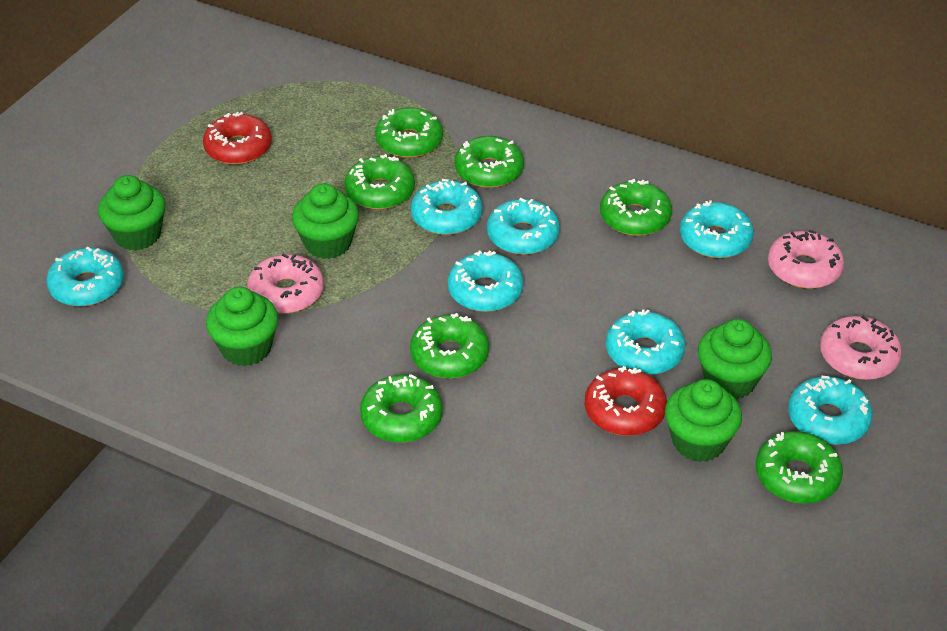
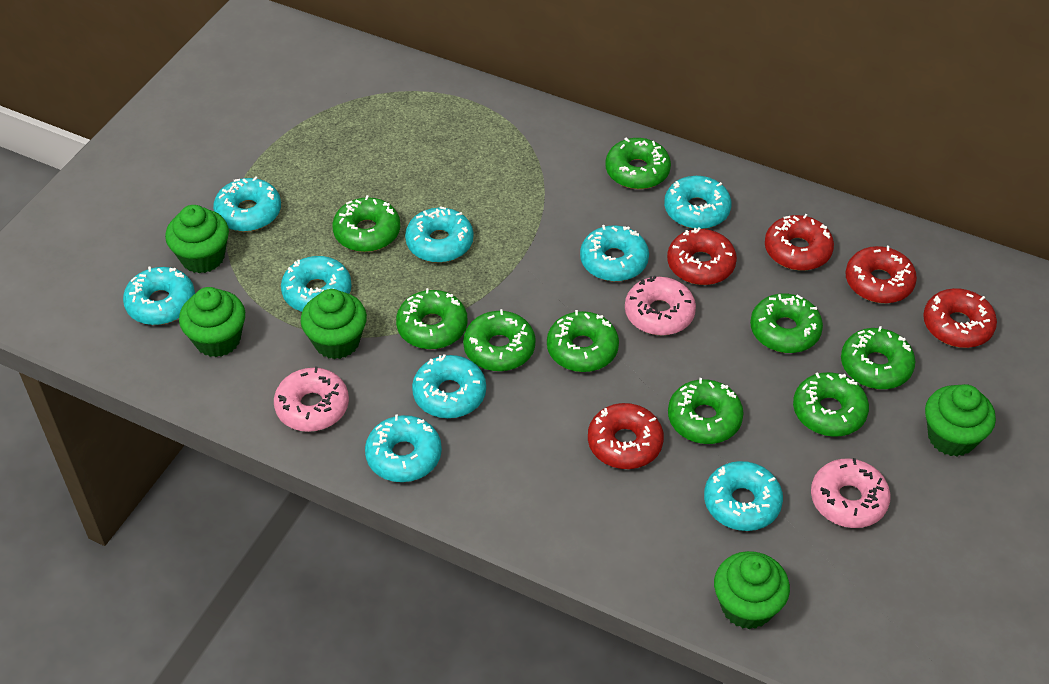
green donut: [344,154,415,209] [360,374,443,443] [375,107,443,158] [410,313,489,378] [455,136,524,188] [600,179,672,236] [756,431,843,504] = 7 -> [332,195,400,252] [396,288,468,349] [463,309,536,371] [547,310,619,372] [605,138,671,189] [668,378,744,444] [750,294,823,353] [793,372,869,437] [841,326,916,389] = 9
red donut: [203,112,272,165] [584,366,667,436] = 2 -> [588,403,664,469] [667,228,737,285] [765,214,834,271] [846,246,917,303] [923,288,997,348] = 5
turquoise donut: [46,246,124,306] [411,179,483,235] [448,251,524,312] [487,198,560,255] [606,309,685,375] [680,200,754,258] [788,376,873,445] = 7 -> [123,266,195,325] [213,177,281,232] [281,256,352,312] [365,414,442,482] [405,206,473,263] [412,354,486,418] [580,225,649,281] [664,176,731,229] [704,461,783,531] = 9

